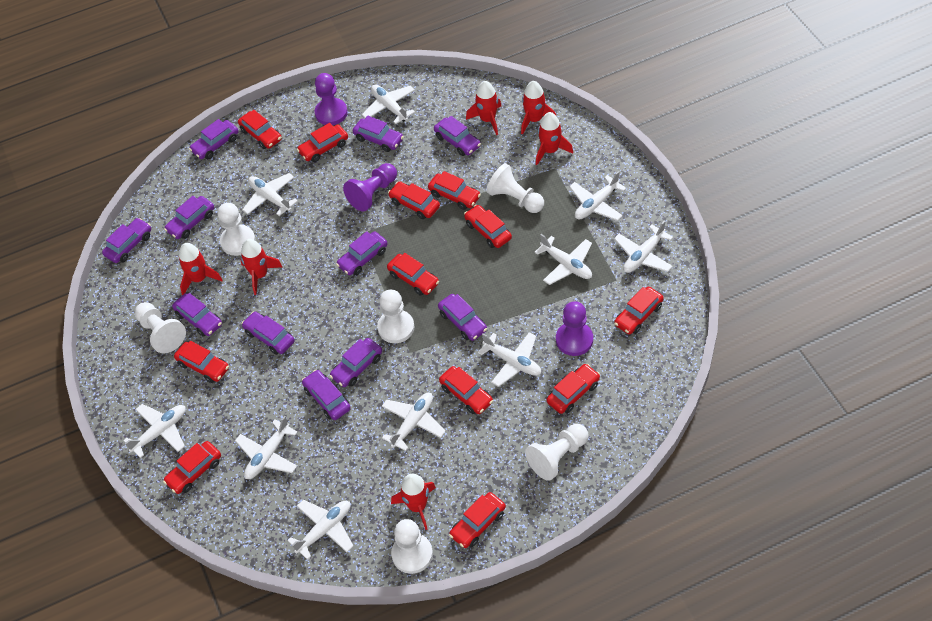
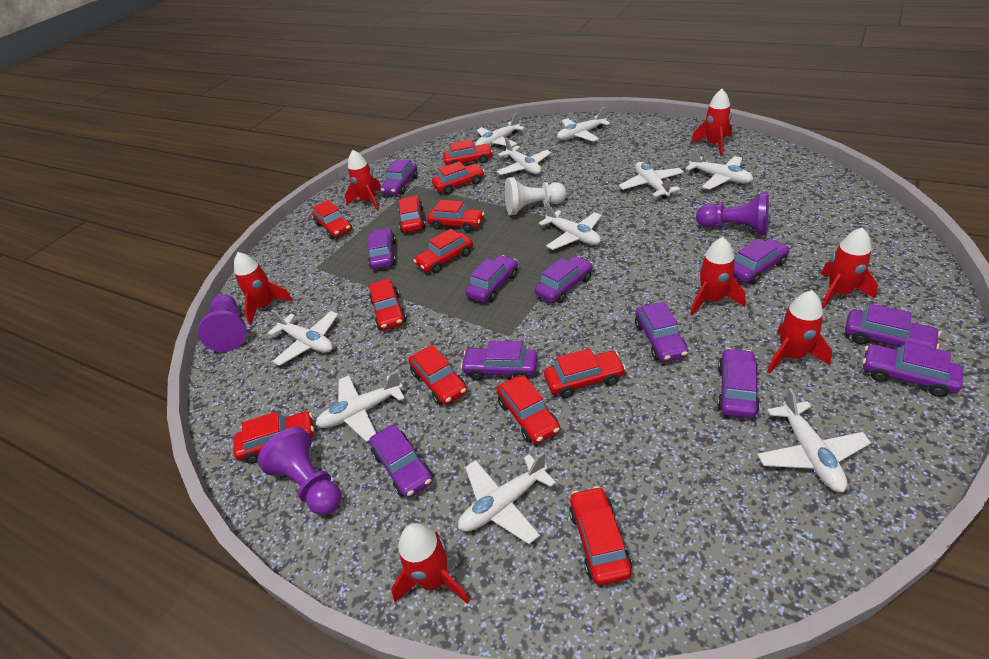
red rocket: [179,243,222,295] [240,239,282,295] [391,474,436,530] [466,81,501,135] [521,81,556,134] [536,112,573,165] = 6 -> [234,252,293,325] [345,150,381,211] [391,523,470,604] [690,237,746,315] [691,89,732,156] [767,290,832,373] [821,227,878,309] = 7
white pawn: [135,302,186,353] [217,203,255,256] [377,289,414,343] [391,519,433,574] [486,163,544,213] [525,424,589,481] = 6 -> [505,177,567,215] = 1

